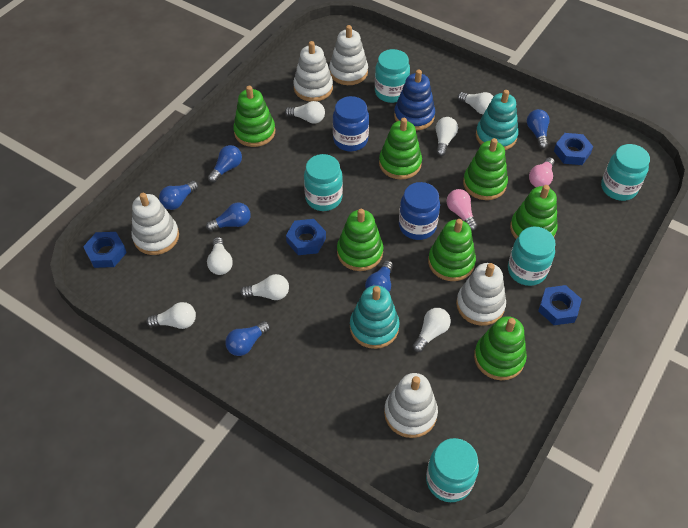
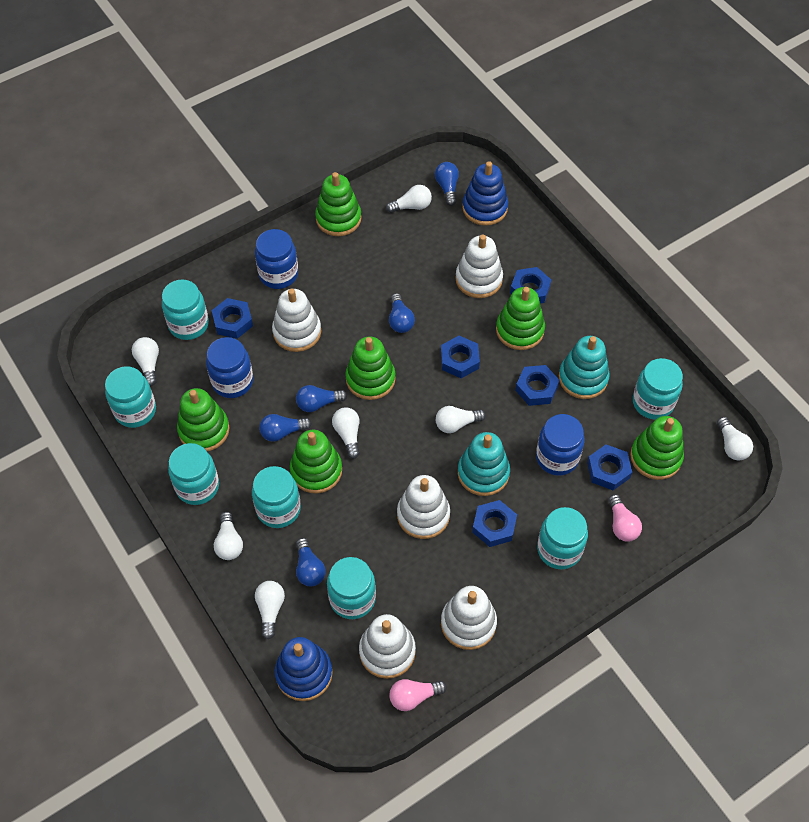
blue jar: [333,96,369,151] [399,182,440,240] = 2 -> [206,337,253,398] [255,229,298,289] [536,414,585,476] = 3
blue light bulb: [159,181,198,210] [206,202,251,231] [208,145,242,183] [225,321,270,356] [365,260,393,292] [527,109,550,149] = 6 -> [259,414,312,442] [296,385,347,412] [296,538,326,586] [389,293,415,333] [435,162,459,206] = 5
blue nut: [83,232,127,268] [286,219,326,255] [538,285,582,325] [554,133,593,165] = 4 -> [212,298,253,339] [441,336,480,378] [472,500,517,547] [510,267,551,304] [515,365,560,406] [587,444,632,490] = 6
blue stacking toy: [394,69,435,131] = 1 -> [275,637,333,701] [462,161,508,226] = 2
green stacking toy: [233,86,275,147] [337,209,383,271] [379,118,422,180] [428,219,476,281] [463,138,508,200] [474,316,527,380] [510,185,558,239] = 7 -> [177,388,230,451] [290,430,342,494] [315,172,361,236] [345,336,396,400] [496,287,545,350] [630,416,684,480] = 6
turquoise jar: [304,154,343,211] [375,49,410,103] [426,438,479,502] [508,227,556,286] [601,144,650,201] = 5 -> [105,366,156,428] [162,279,209,340] [168,443,219,505] [252,466,301,528] [327,557,376,619] [537,507,588,569] [633,358,683,419] = 7

